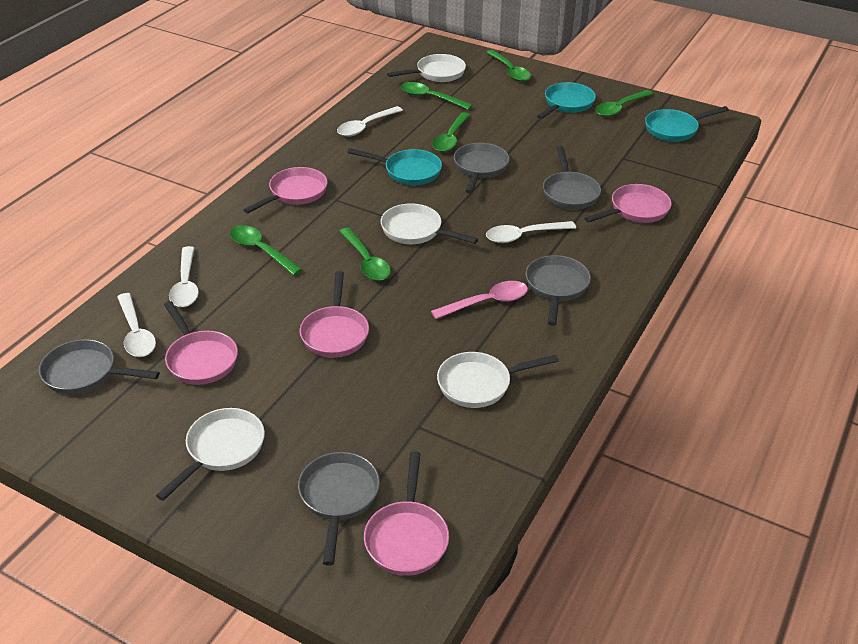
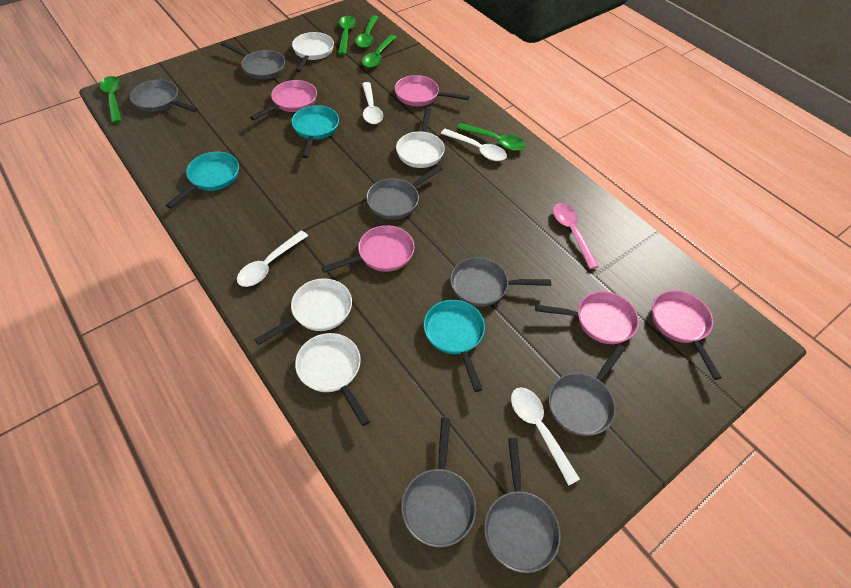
green spoon: [230,225,303,275] [339,227,391,281] [401,82,473,110] [432,112,470,152] [486,50,531,82] [595,90,653,117] = 6 -> [100,76,121,123] [338,16,356,55] [355,15,378,48] [362,35,396,68] [457,123,526,151] = 5
grey pan: [39,339,160,394] [298,452,380,565] [454,143,510,194] [526,255,591,326] [543,146,601,210] = 5 -> [130,80,198,112] [221,42,285,80] [366,165,443,220] [401,418,476,547] [450,257,551,307] [484,438,561,573] [549,344,625,436] = 7

